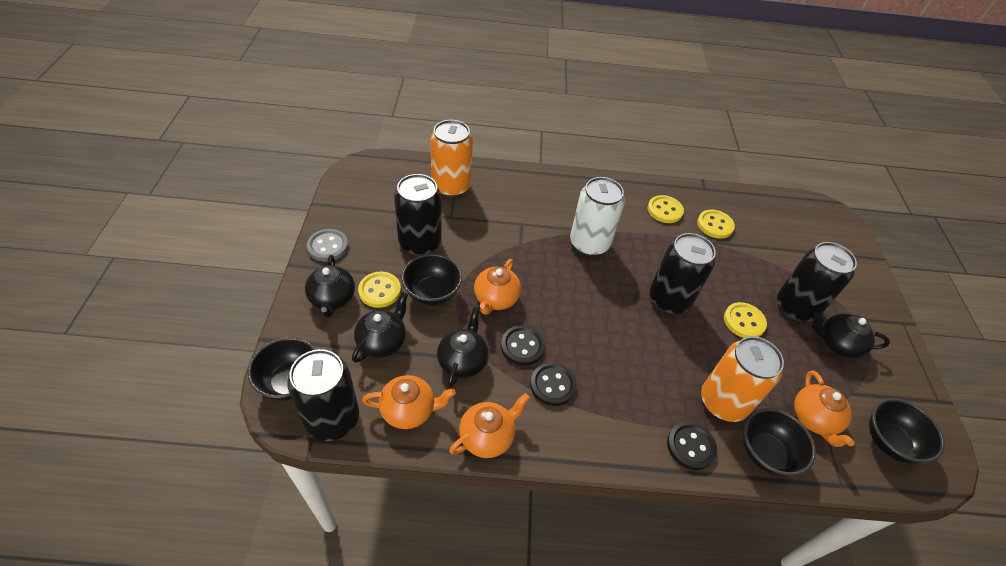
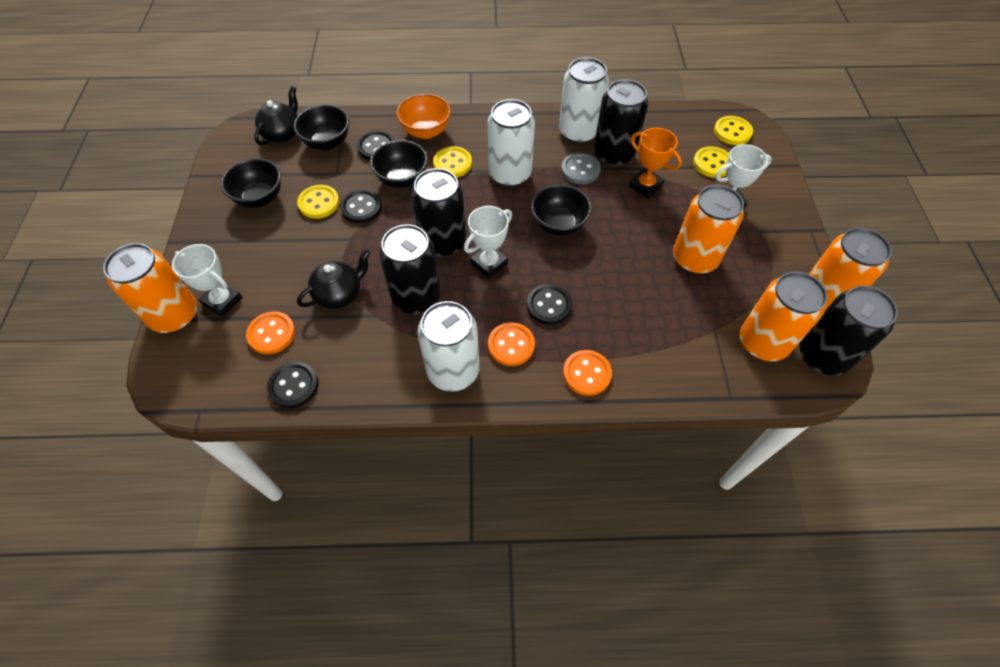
black button: [501,325,545,366] [530,362,576,406] [667,422,717,470] = 3 -> [267,362,319,408] [340,189,382,223] [357,131,395,160] [527,284,572,325] = 4
black teapot: [305,255,355,318] [352,292,408,363] [437,307,489,388] [812,312,890,358] = 4 -> [254,86,298,145] [297,250,370,309] = 2
orange bowl: none = 0 -> [396,94,451,139] = 1
orange button: none = 0 -> [246,311,295,354] [488,322,535,366] [563,350,612,396] = 3
orange can: [430,120,473,197] [701,336,784,422] = 2 -> [103,243,197,333] [673,185,744,274] [740,271,827,361] [809,227,892,310] = 4
orange teapot: [362,375,456,429] [449,393,530,458] [474,259,521,315] [794,371,854,447] = 4 -> none = 0
orange trophy: none = 0 -> [629,128,682,199] = 1
white can: [570,177,625,256] = 1 -> [418,301,480,392] [488,99,535,187] [559,57,609,144] = 3
white trophy: none = 0 -> [172,244,243,317] [464,206,512,279] [716,144,772,209] = 3

